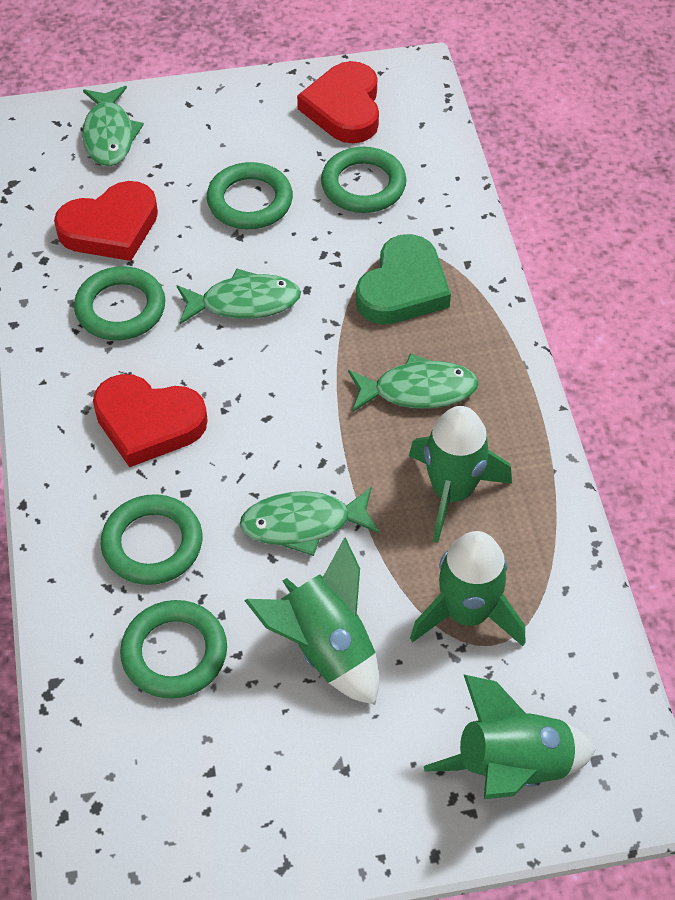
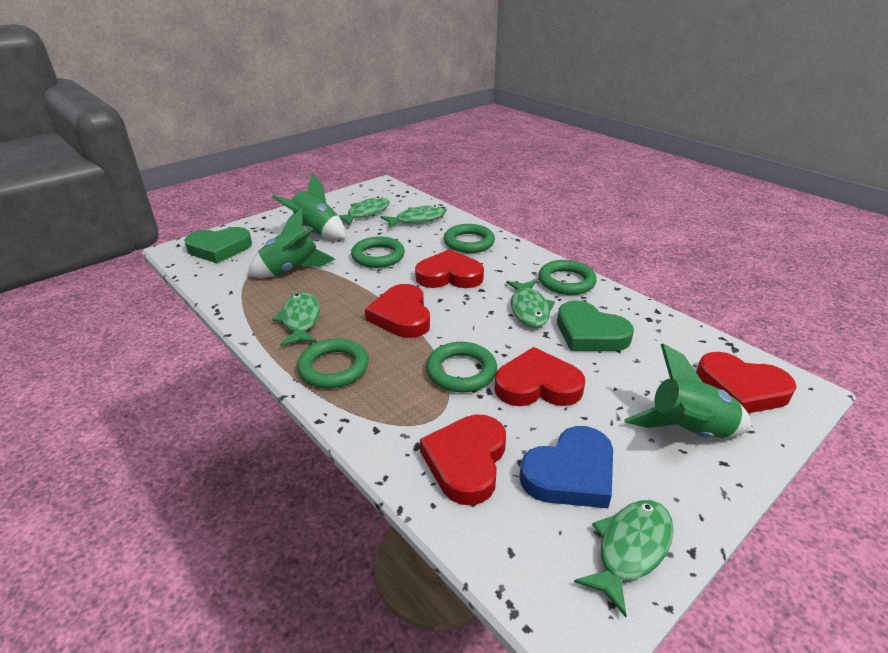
blue heart: none = 0 -> [519,426,613,508] = 1
green fish: [82,86,144,166] [177,268,301,324] [240,487,380,556] [348,353,479,412] = 4 -> [272,292,320,346] [338,197,389,226] [381,205,446,228] [506,280,555,327] [574,500,674,617] = 5
green heart: [356,234,451,324] = 1 -> [184,227,252,263] [557,301,634,351] = 2
green rocket: [245,537,380,705] [409,406,512,542] [410,531,525,646] [424,674,596,799] = 4 -> [248,209,335,278] [273,173,346,240] [624,343,751,438] = 3
red heart: [54,181,158,261] [93,374,208,467] [297,61,379,143] = 3 -> [365,284,430,338] [415,249,484,288] [420,414,506,505] [494,347,585,406] [696,352,797,413] = 5

